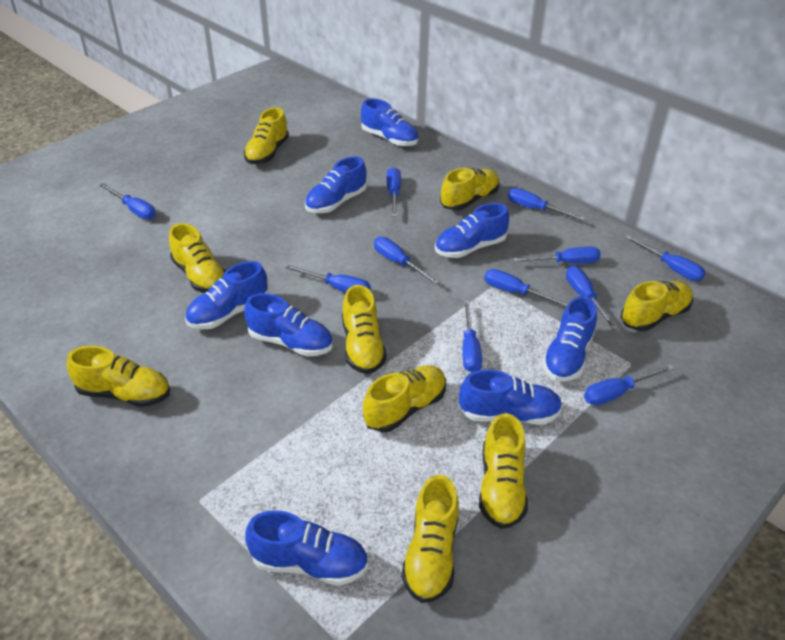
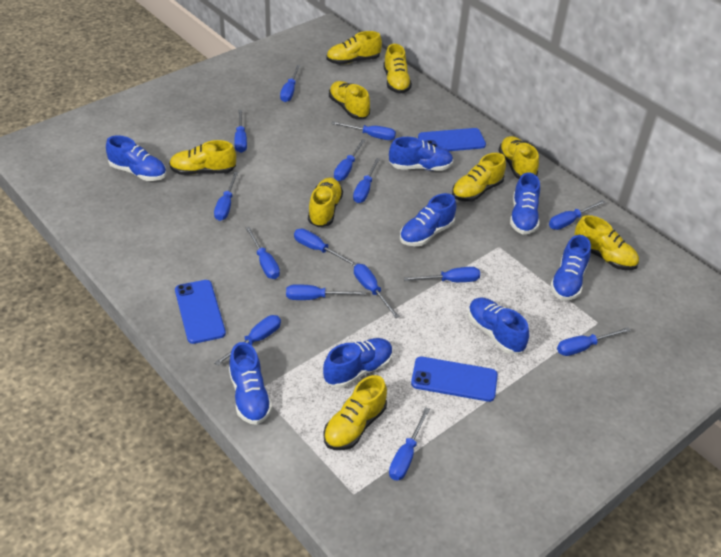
blue phone: none = 0 -> [175,280,226,344] [411,356,498,402] [418,128,486,151] = 3
blue screwdriver: [100,184,156,220] [286,265,371,293] [374,237,439,284] [387,167,401,217] [462,300,482,373] [484,269,569,307] [508,188,585,221] [513,247,601,264] [566,266,618,330] [584,365,674,405] [625,235,706,281] = 11 -> [214,172,238,221] [214,315,281,366] [234,110,247,153] [246,227,280,279] [280,65,301,102] [286,284,366,300] [294,229,357,266] [331,121,396,140] [334,139,366,181] [353,158,380,203] [354,264,400,318] [389,407,430,481] [404,267,480,282] [549,200,605,230] [557,327,631,356] = 15

